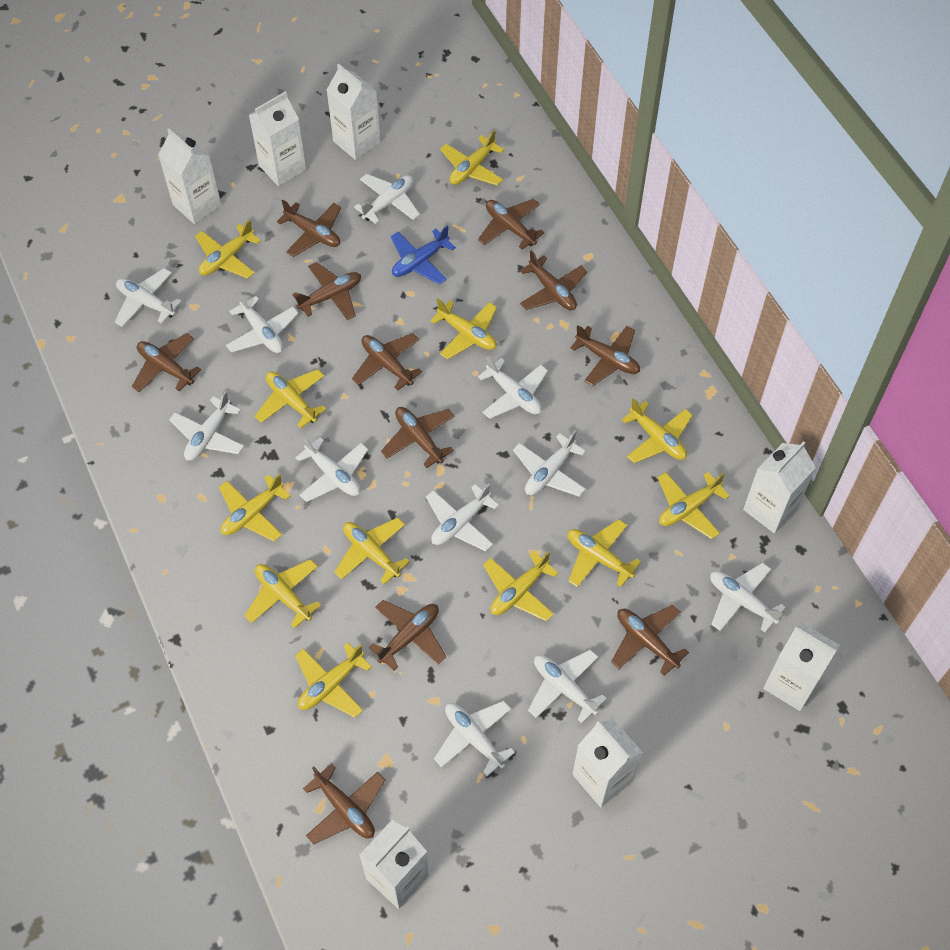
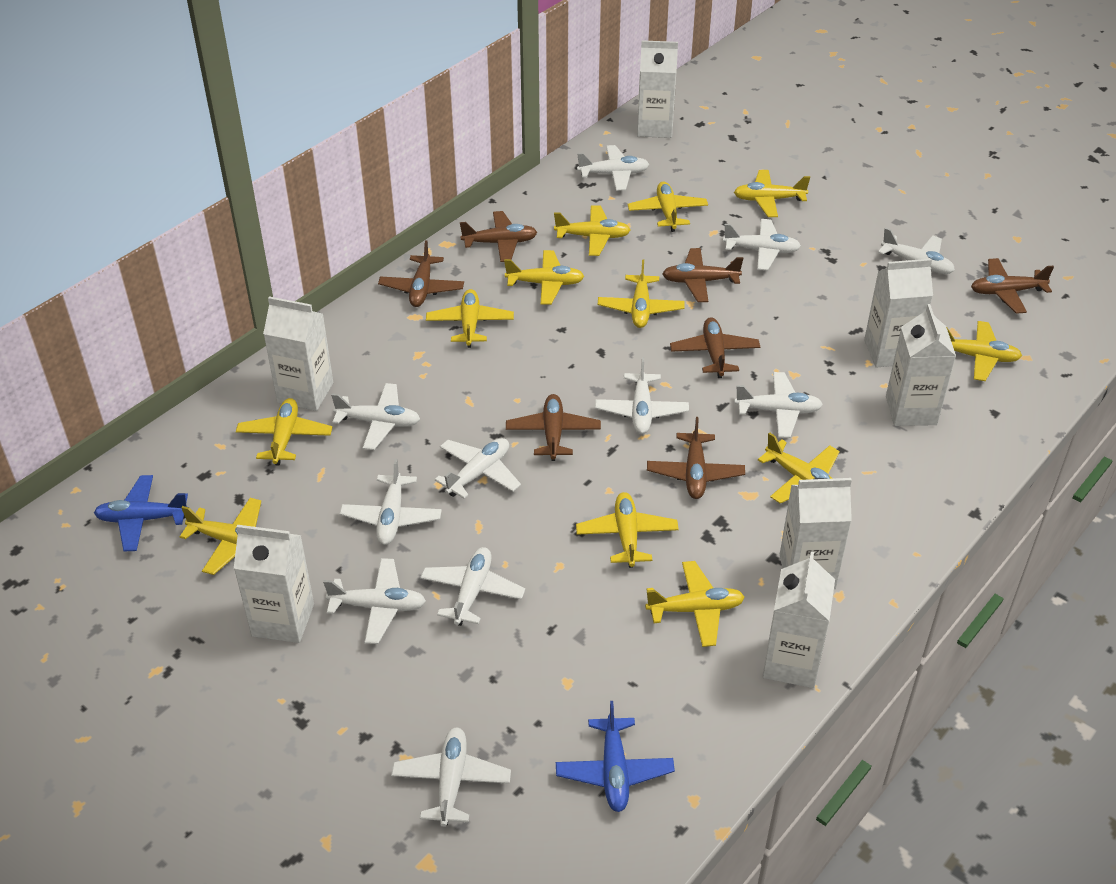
blue plane: [391,226,456,285] = 1 -> [94,475,188,551] [556,701,675,812] = 2
brown plane: [132,333,201,392] [277,200,341,257] [292,262,361,320] [303,763,385,845] [352,333,422,390] [369,600,446,670] [381,407,455,468] [478,198,544,250] [520,250,587,311] [570,325,640,386] [611,605,689,676] = 11 -> [378,240,464,307] [460,211,537,262] [506,394,601,461] [647,417,745,499] [662,248,743,302] [670,317,760,378] [971,258,1054,314] = 7

